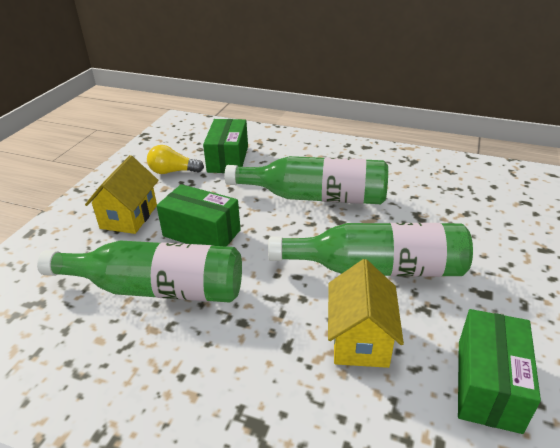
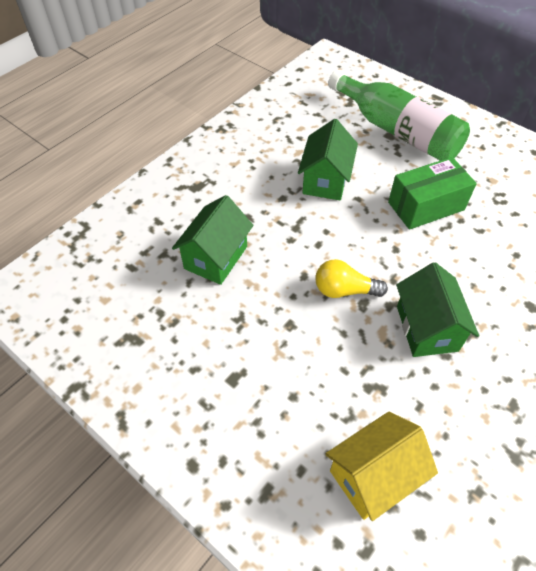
green bottle: [37,241,242,303] [224,156,388,204] [268,223,473,277] = 3 -> [328,70,470,161] = 1
green box: [156,184,241,246] [203,119,248,173] [458,309,541,434] = 3 -> [388,157,477,230] = 1
green house: none = 0 -> [172,195,253,285] [298,119,358,200] [396,262,479,357] = 3
yellow house: [85,155,158,234] [328,259,404,368] = 2 -> [325,411,438,521] = 1

